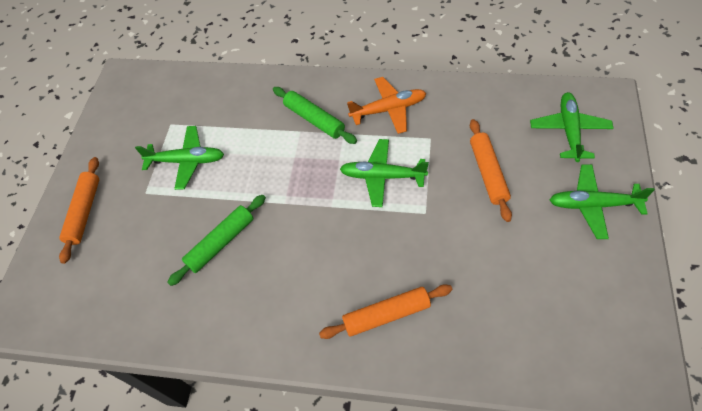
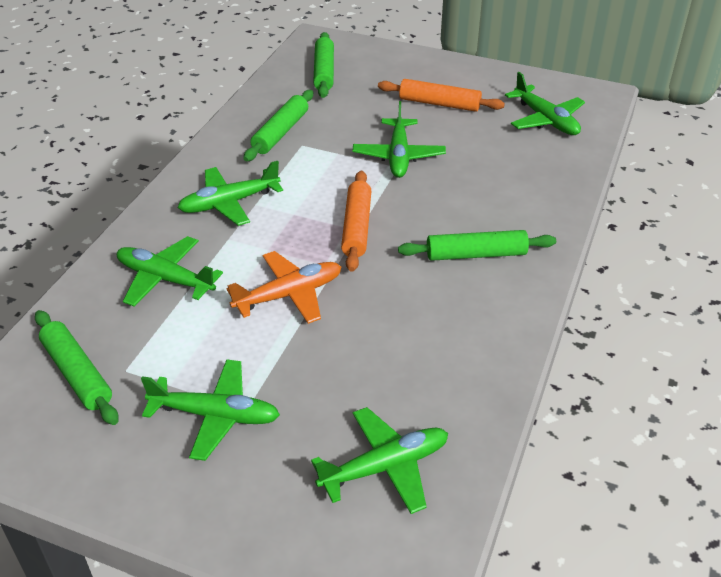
green plane: [135,126,224,190] [340,139,429,207] [530,92,614,162] [550,164,655,239] = 4 -> [117,236,223,307] [141,359,280,461] [178,161,283,226] [311,407,448,514] [353,101,446,178] [505,72,585,135] = 6
green rolling pin: [167,195,266,286] [273,87,357,144] = 2 -> [35,310,119,425] [244,90,313,161] [313,32,334,98] [398,230,556,261] = 4
orange rolling pin: [59,157,99,264] [319,284,452,339] [470,119,512,222] = 3 -> [341,171,371,272] [378,79,505,112] = 2

